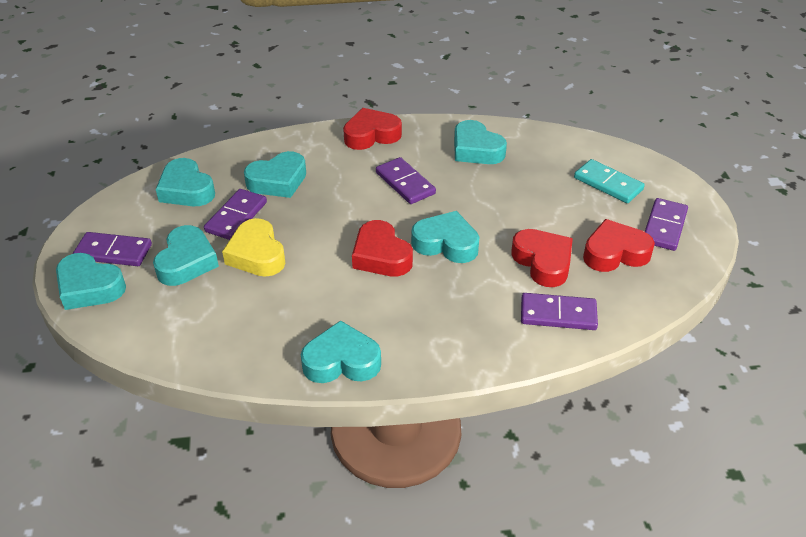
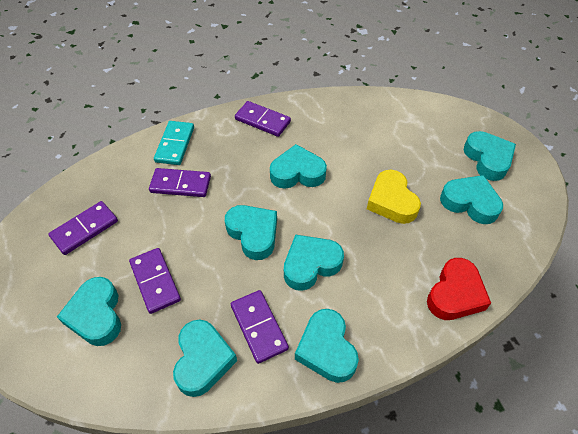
red heart: [343,108,402,150] [352,220,413,277] [511,229,573,287] [583,219,655,272] = 4 -> [427,258,491,320] = 1
turquoise heart: [56,253,126,310] [153,225,219,286] [156,158,215,206] [244,151,306,198] [301,320,381,383] [411,211,479,263] [454,120,507,164] = 7 -> [57,277,121,346] [173,320,237,397] [225,205,277,260] [270,144,327,189] [284,234,344,291] [295,309,359,383] [440,175,503,224] [464,131,516,181] = 8

